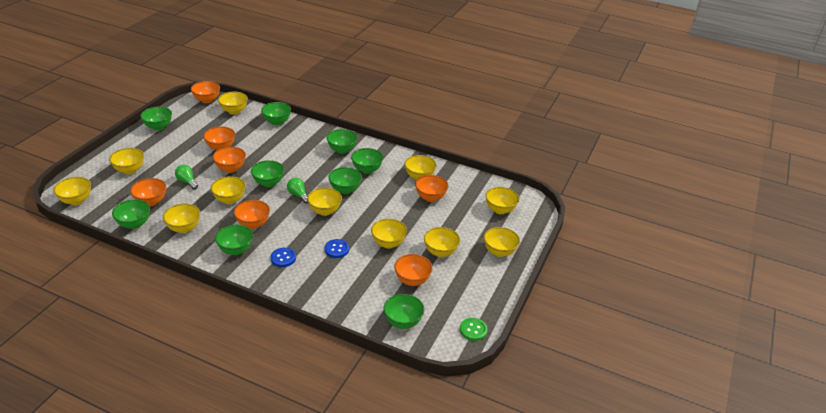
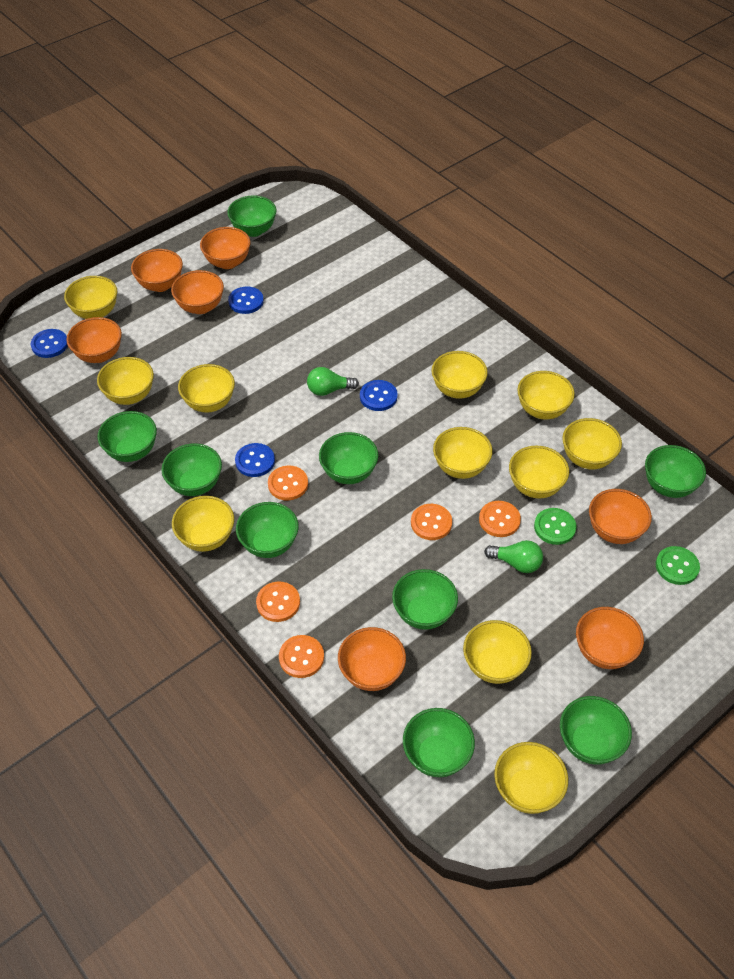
blue button: [270,248,296,267] [324,239,349,258] = 2 -> [31,329,68,358] [228,287,264,314] [235,443,275,477] [360,380,398,411] = 4
green button: [460,318,488,341] = 1 -> [534,508,576,545] [656,546,700,585] = 2
orange button: none = 0 -> [256,582,300,622] [268,465,308,501] [279,635,324,678] [411,504,452,540] [479,501,521,537] = 5

